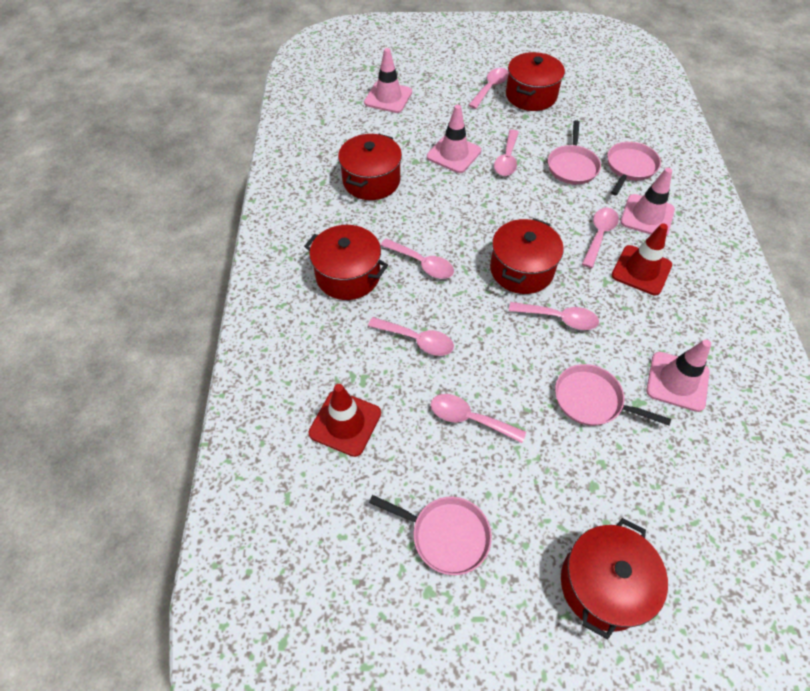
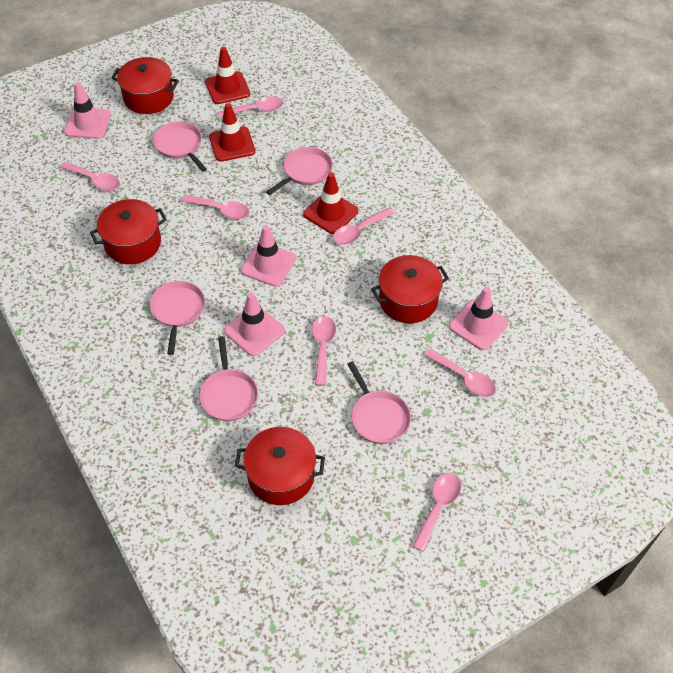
pink pan: [369,495,492,575] [548,120,601,185] [555,364,671,426] [607,141,661,195] = 4 -> [150,281,205,355] [153,121,207,172] [200,336,258,421] [266,147,333,195] [347,361,411,444] = 5
red pot: [304,225,388,300] [338,134,402,200] [490,218,564,294] [506,52,565,111] [561,518,668,640] = 5 -> [90,199,167,264] [112,57,179,114] [235,427,325,505] [371,255,449,323] = 4
red traffic cone: [309,384,381,457] [612,223,672,295] = 2 -> [205,47,250,104] [209,103,255,161] [303,172,358,234] = 3

